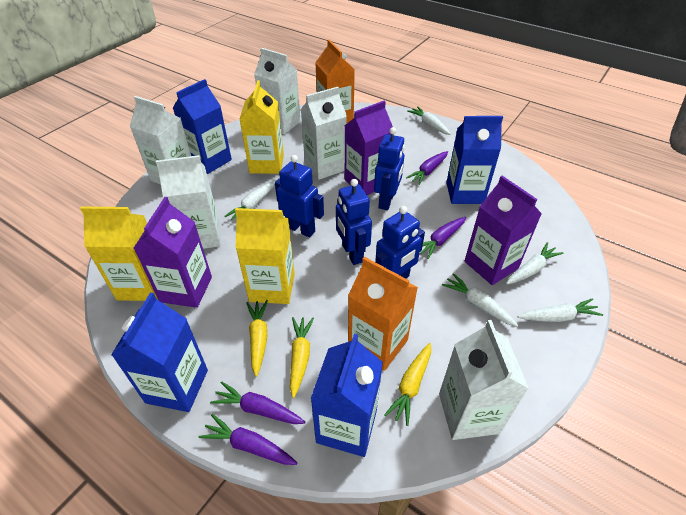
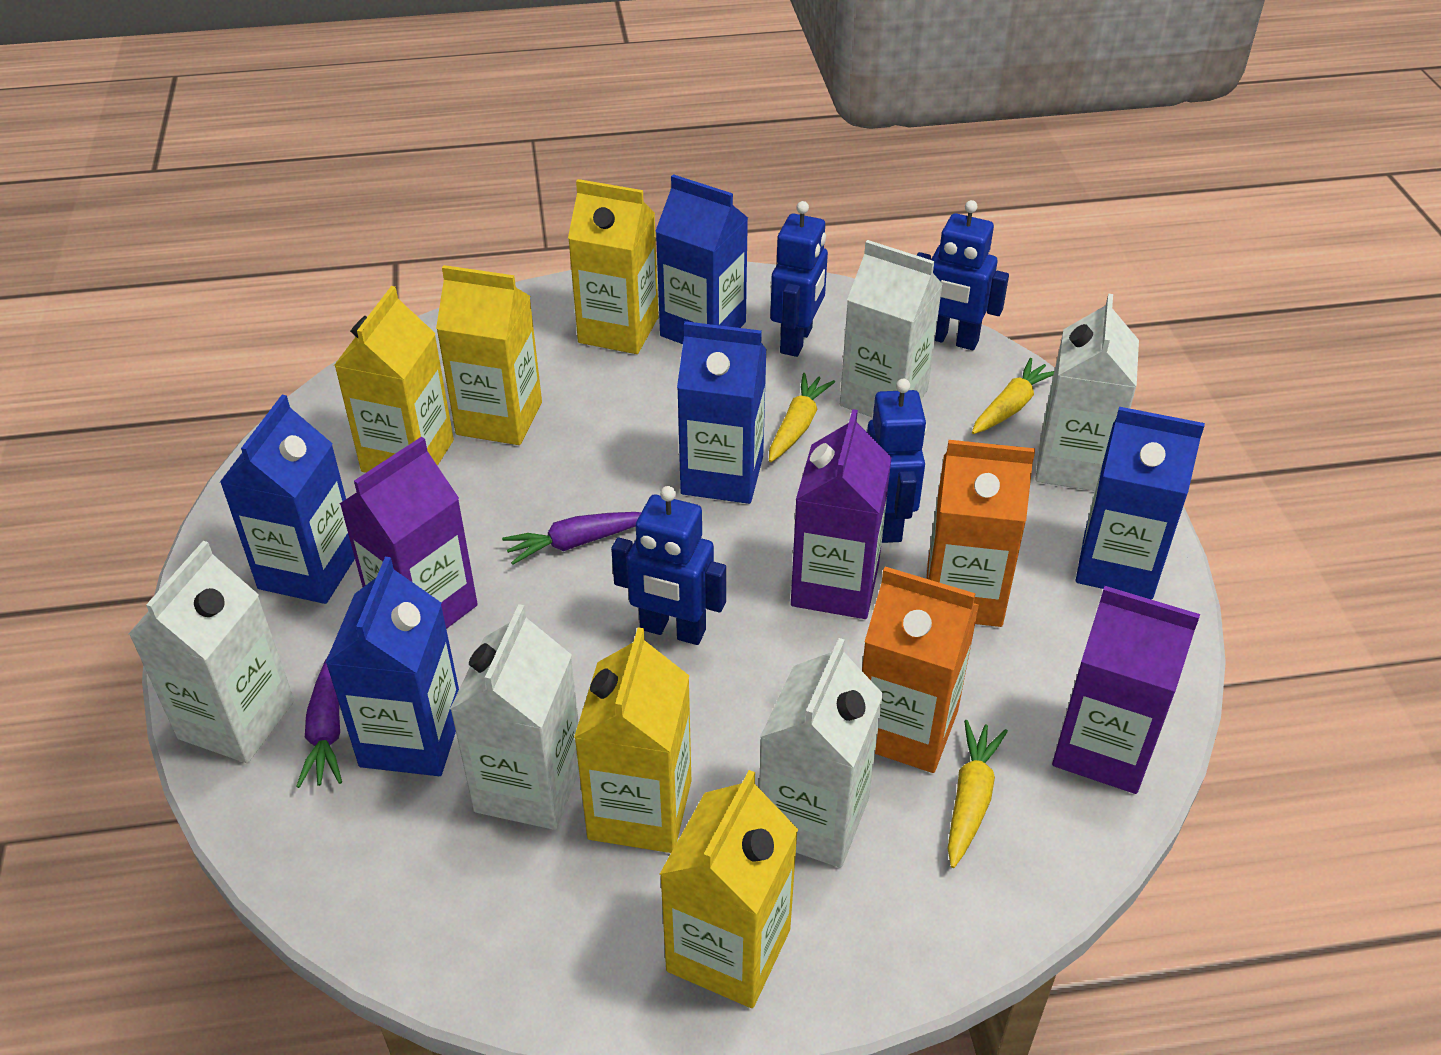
blue carton: [111,292,208,412] [173,79,232,174] [311,334,383,457] [446,116,503,204] = 4 -> [220,395,355,604] [326,557,459,776] [655,174,748,344] [677,321,767,504] [1076,407,1205,599] = 5
purple carrot: [199,414,297,465] [210,381,305,424] [406,151,448,185] [420,217,466,259] = 4 -> [296,657,342,788] [502,512,641,565] = 2
white carrot: [224,181,275,220] [407,106,451,135] [442,273,518,327] [506,242,564,285] [517,298,603,322] = 5 -> none = 0
yellow carton: [80,206,157,301] [235,208,295,304] [239,80,284,174] = 3 -> [334,286,454,473] [436,265,542,445] [568,179,659,354] [574,627,691,853] [660,770,798,1008] = 5

